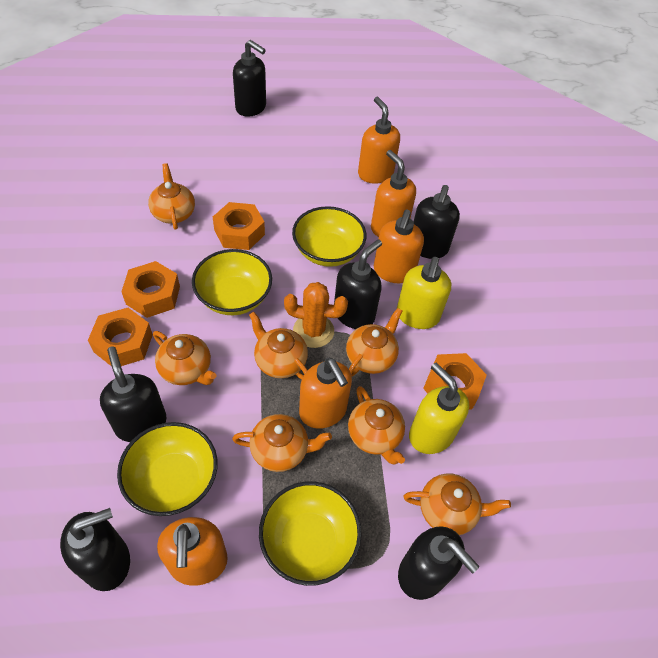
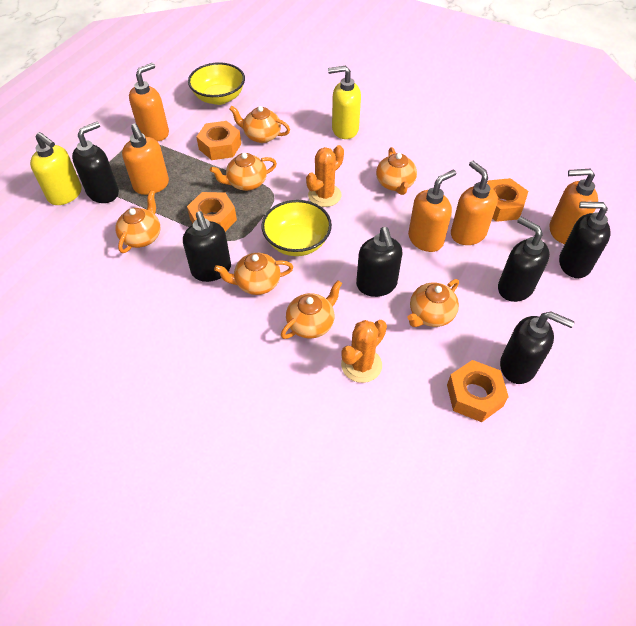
orange cactus: [284,282,348,348] = 1 -> [306,145,344,207] [341,320,387,383] = 2
yellow bowl: [117,422,218,516] [192,249,272,315] [259,481,362,586] [292,206,366,267] = 4 -> [188,62,245,105] [262,200,332,256] = 2

